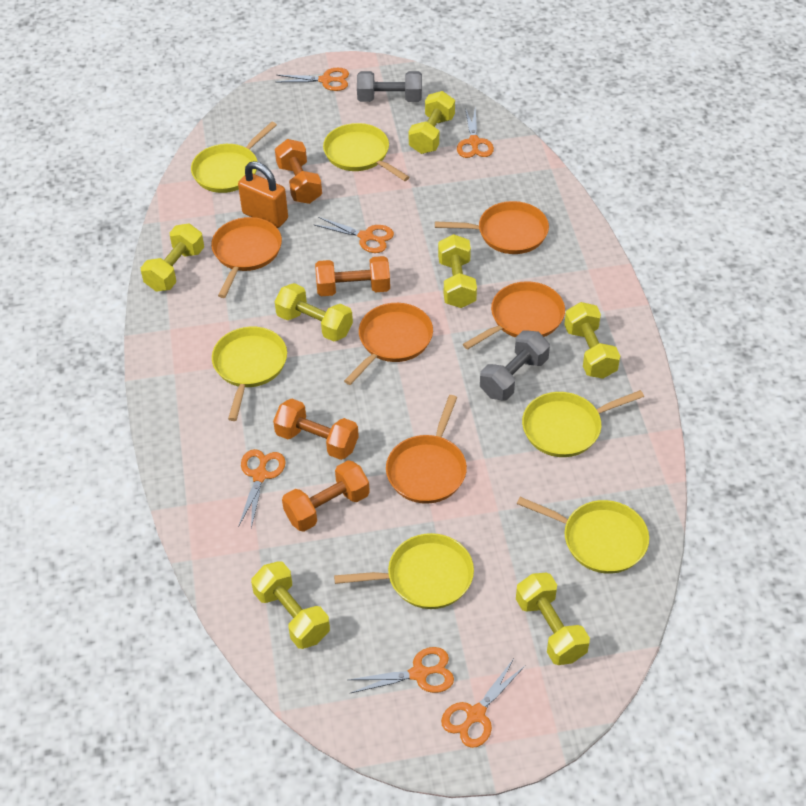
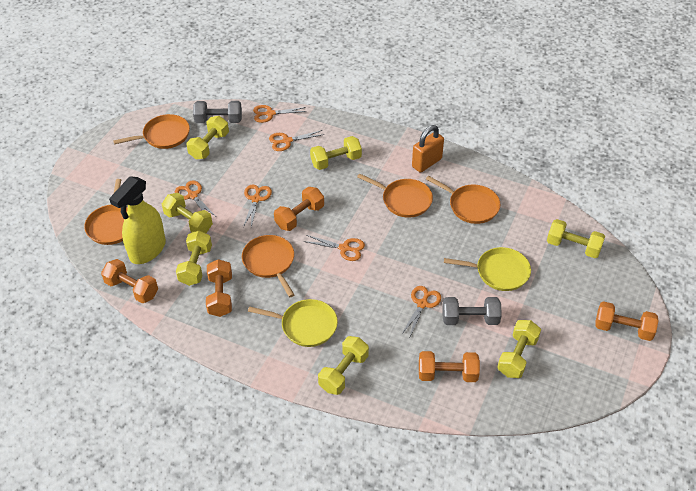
orange dumbbell: [273,399,359,460] [275,139,322,204] [282,460,370,532] [315,256,390,296] = 4 -> [101,259,158,303] [206,259,232,317] [274,187,324,231] [419,351,480,382] [595,301,659,341] = 5
yellow pan: [191,121,277,193] [212,327,287,421] [323,123,409,181] [334,533,474,609] [517,497,649,574] [522,390,644,457] = 6 -> [248,299,338,347] [444,247,531,291] = 2
yellow spray bottle: none = 0 -> [109,176,166,264] = 1

